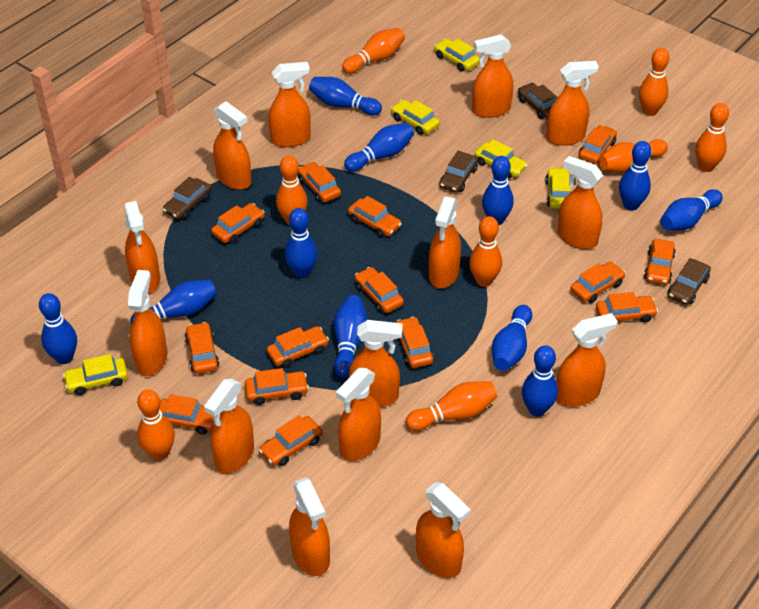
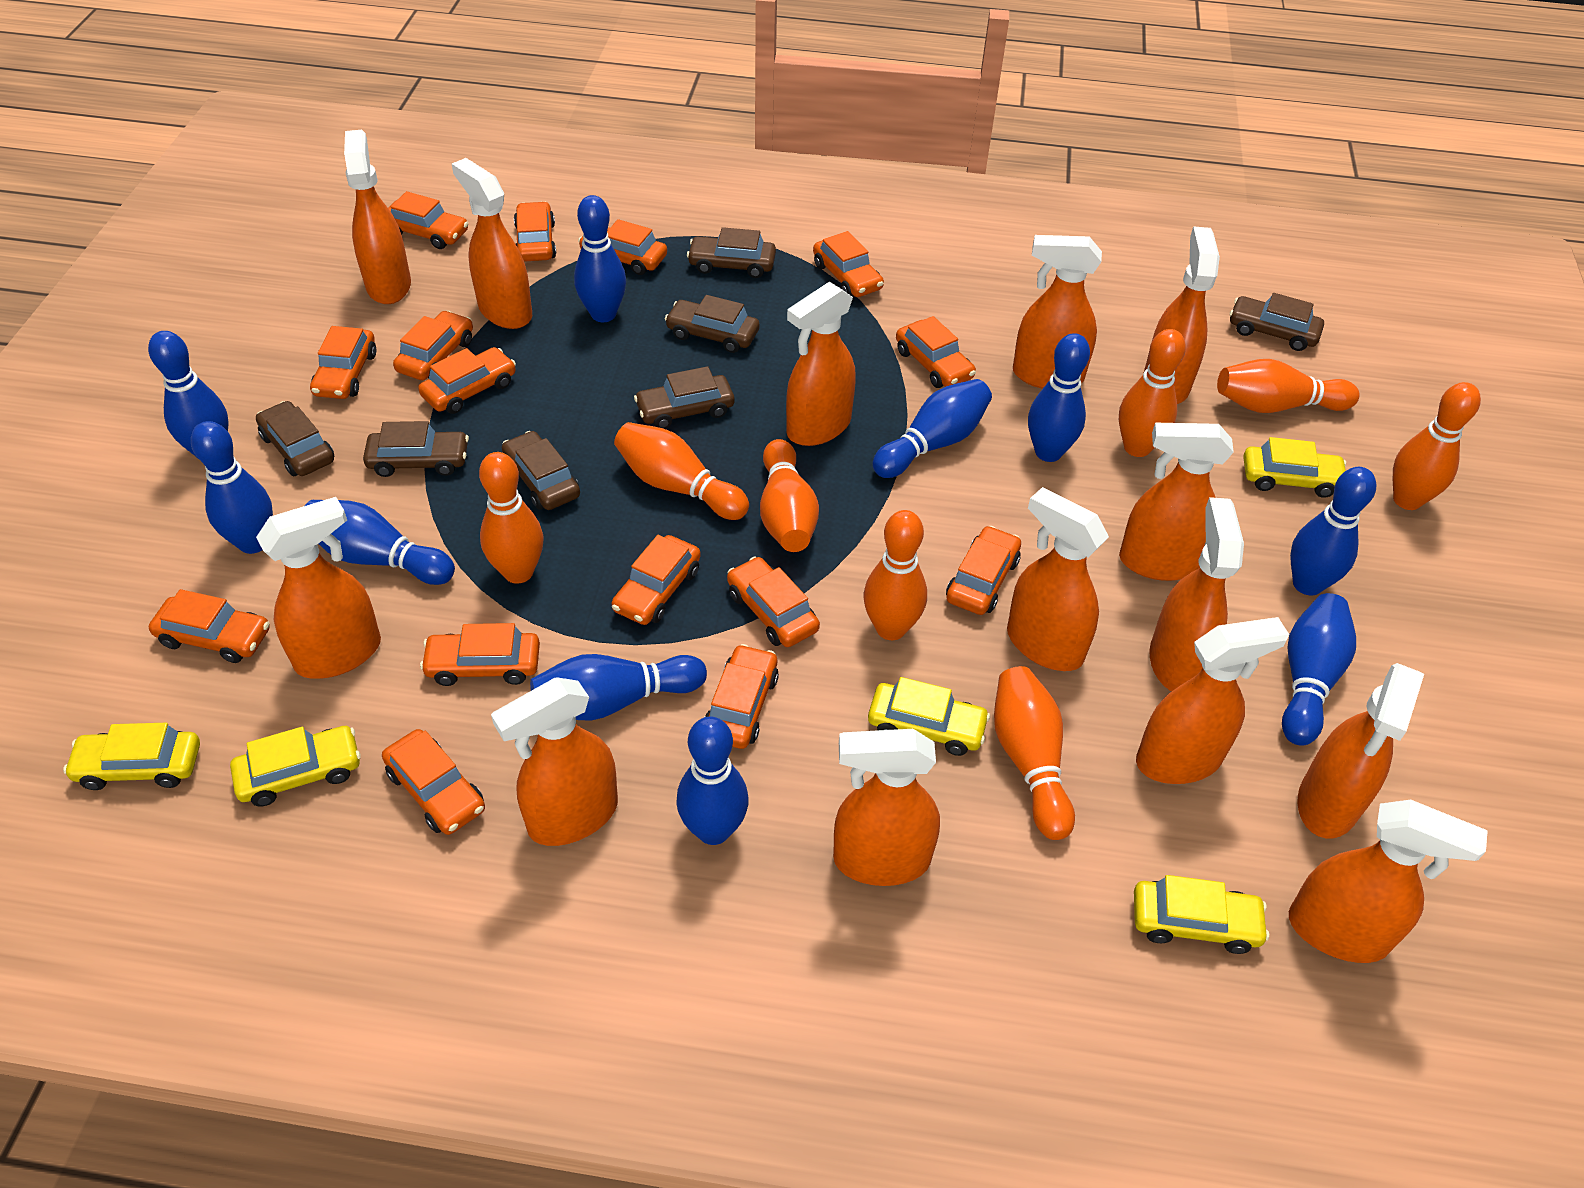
blue bowling pin: [39,293,77,364] [131,279,217,325] [285,208,318,278] [309,77,382,116] [334,295,367,378] [344,123,414,172] [482,156,514,225] [492,305,532,371] [522,345,558,417] [619,141,651,211] [660,189,723,230] = 11 -> [148,331,229,458] [191,421,273,554] [305,500,455,585] [530,654,707,721] [574,195,626,322] [676,717,749,845] [873,379,992,478] [1028,333,1090,462] [1282,593,1356,746] [1290,467,1376,596] = 10
brown car: [163,177,211,219] [439,151,478,193] [518,83,557,119] [668,258,711,305] = 4 -> [256,401,334,476] [363,421,469,477] [502,431,580,510] [634,366,735,429] [665,295,759,353] [687,227,776,278] [1230,293,1324,351] = 7
orange car: [159,394,215,435] [185,322,219,374] [211,203,265,244] [245,368,309,405] [259,415,322,466] [267,326,329,368] [298,162,341,202] [348,196,402,238] [355,267,404,313] [396,317,434,368] [571,261,626,303] [579,125,617,164] [596,292,658,323] [644,239,676,285] = 14 -> [149,589,270,663] [310,326,376,399] [382,729,485,835] [388,191,468,249] [393,311,473,380] [418,347,516,414] [420,623,540,686] [514,202,556,262] [578,219,667,275] [611,535,701,625] [705,644,779,749] [727,557,820,647] [813,231,884,297] [896,316,976,388] [946,526,1021,615] = 15

